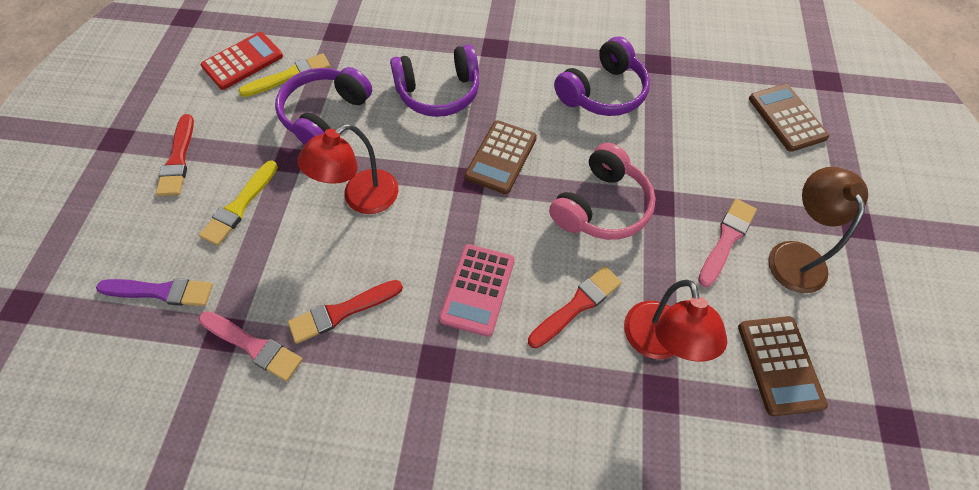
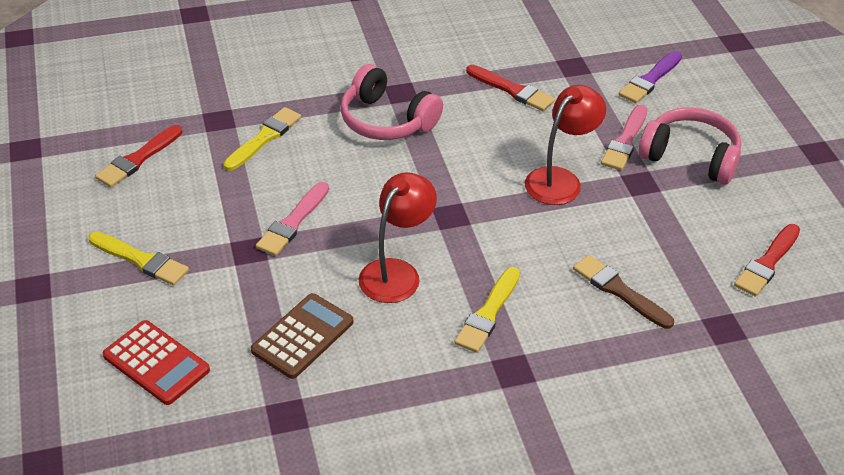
brown brush: none = 0 -> [573,255,674,329] = 1
brown calculator: [465,120,537,194] [738,316,828,416] [749,84,830,152] = 3 -> [251,293,353,379] = 1
brown lamp: [768,167,868,293] = 1 -> none = 0
pink calculator: [439,244,514,337] = 1 -> none = 0
pink headphones: [549,143,656,240] = 1 -> [341,64,443,140] [638,107,741,184] = 2
purple headphones: [275,67,372,145] [390,44,479,117] [554,36,650,116] = 3 -> none = 0
yellow brush: [199,160,278,246] [238,53,331,97] = 2 -> [88,232,189,285] [223,107,301,171] [454,267,520,353] = 3

